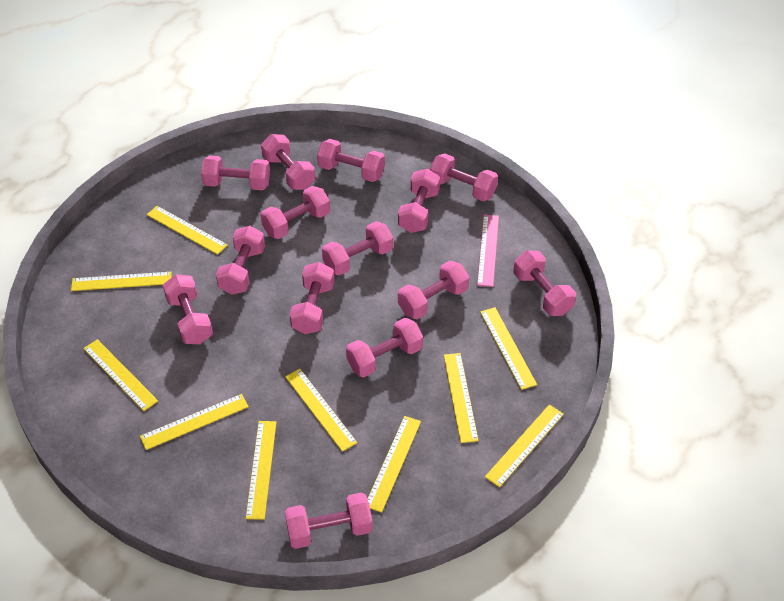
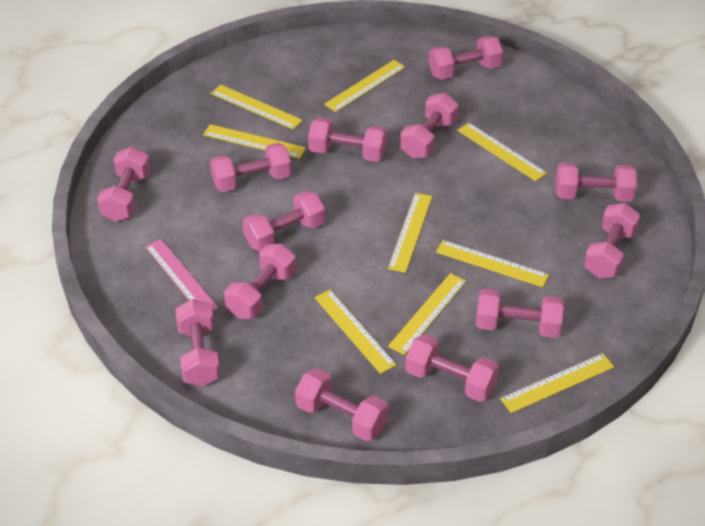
pink dumbbell: [163,275,213,344] [201,155,270,190] [216,226,265,295] [260,186,330,239] [261,134,315,190] [285,492,373,549] [290,262,335,334] [317,139,385,182] [322,221,393,276] [346,318,423,377] [398,169,440,233] [398,261,469,319] [430,153,498,201] [513,250,576,316] = 14 -> [97,147,150,222] [175,299,220,387] [210,143,291,192] [224,244,296,319] [243,191,325,251] [295,368,389,441] [308,118,387,162] [400,93,458,159] [405,334,499,402] [429,36,503,80] [476,289,564,338] [556,163,637,202] [584,203,640,278] = 13
yellow ruler: [71,272,172,291] [83,339,158,411] [140,394,249,450] [147,206,228,255] [246,421,277,520] [285,369,357,452] [368,416,421,513] [444,353,479,443] [480,307,537,390] [485,405,564,487] = 10 -> [203,124,306,159] [211,85,303,129] [314,290,397,374] [324,60,405,112] [388,193,432,273] [388,273,466,355] [436,240,549,287] [457,123,547,181] [500,353,615,413] = 9

